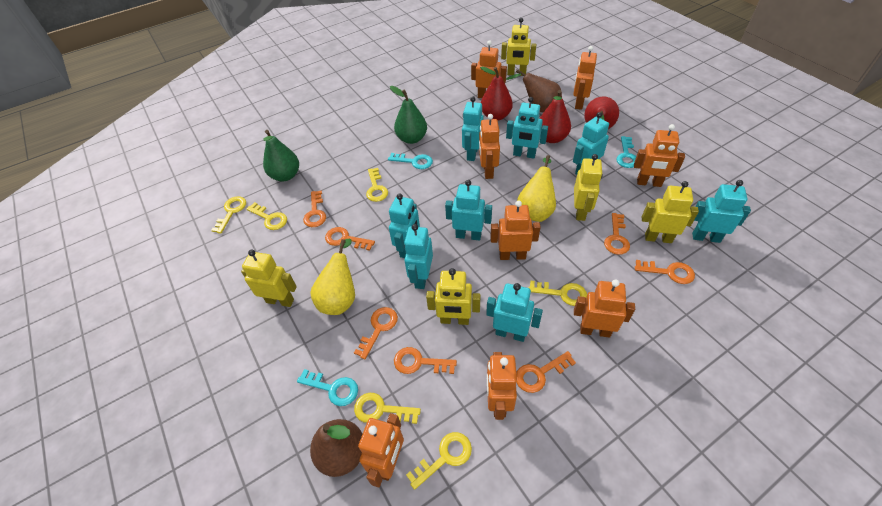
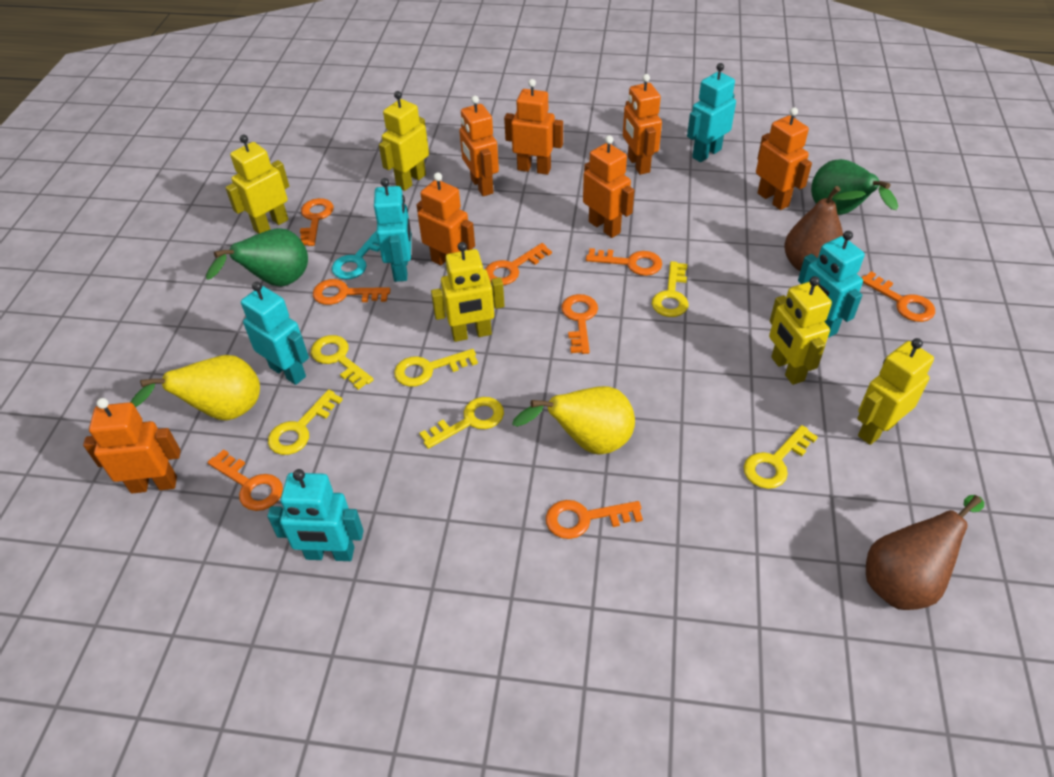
orange key: [303,190,326,227] [325,227,375,251] [354,307,398,359] [394,347,457,374] [516,351,576,393] [604,213,630,255] [635,260,695,284] = 7 -> [207,449,283,511] [300,198,334,246] [313,279,391,305] [485,243,552,285] [546,500,643,539] [561,294,598,354] [586,248,662,276] [861,271,935,322] = 8
orange robot: [358,413,404,488] [471,40,507,98] [479,114,500,179] [487,352,517,420] [490,200,541,260] [573,46,597,110] [574,279,635,338] [634,124,685,187] = 8 -> [83,398,181,494] [417,172,475,265] [459,96,499,196] [504,79,563,175] [583,135,634,238] [623,74,662,175] [756,107,812,210] = 7
red pear: [480,67,513,121] [539,90,571,143] [584,97,619,129] = 3 -> none = 0
turquoise key: [297,369,358,406] [388,153,433,169] [616,136,636,168] = 3 -> [332,230,380,279] = 1
turquoise robot: [389,194,420,258] [404,224,433,289] [445,180,492,241] [462,97,483,161] [486,283,543,342] [506,97,548,159] [573,112,609,175] [692,180,751,243] = 8 -> [241,282,309,385] [267,469,364,561] [374,178,411,282] [687,63,736,162] [798,231,865,338] = 5

